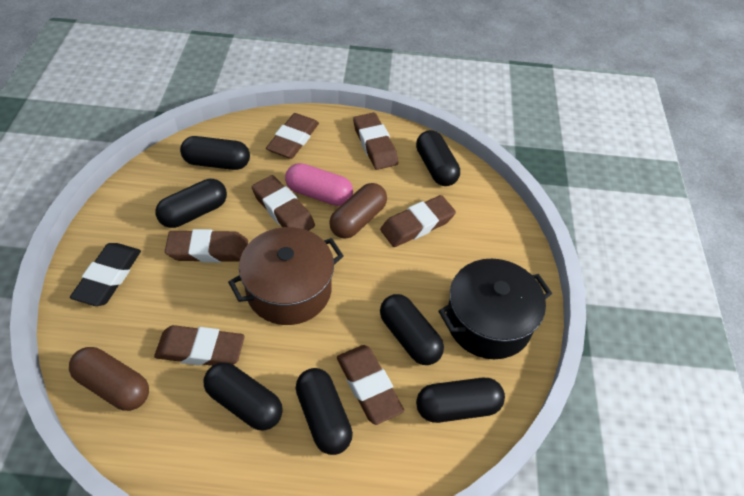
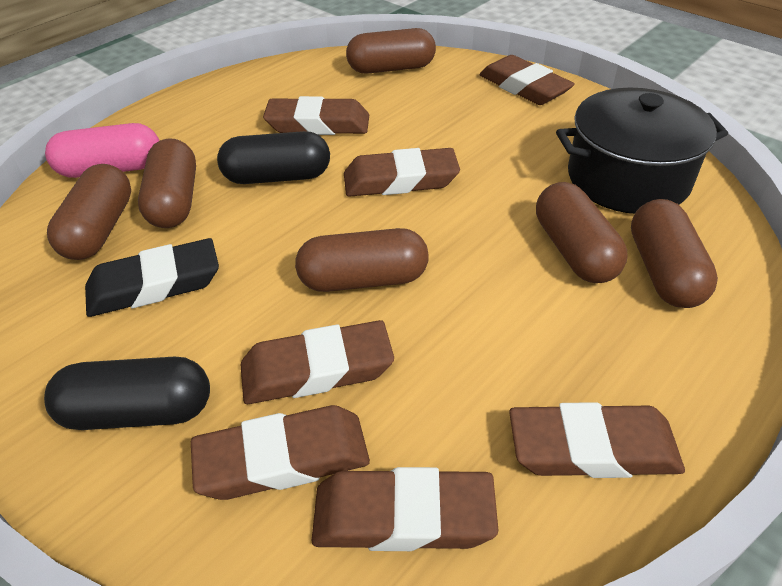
black capsule: [156,179,227,228] [180,136,250,170] [204,362,283,431] [296,368,353,455] [380,294,444,365] [416,130,460,186] [416,378,505,423] = 7 -> [44,357,210,430] [217,131,330,184] = 2
brown capsule: [69,347,149,411] [329,183,387,239] = 2 -> [47,164,131,260] [138,138,196,228] [295,228,428,292] [346,28,436,74] [536,182,628,283] [631,199,718,308] = 6
brown pot: [228,227,344,325] = 1 -> none = 0

